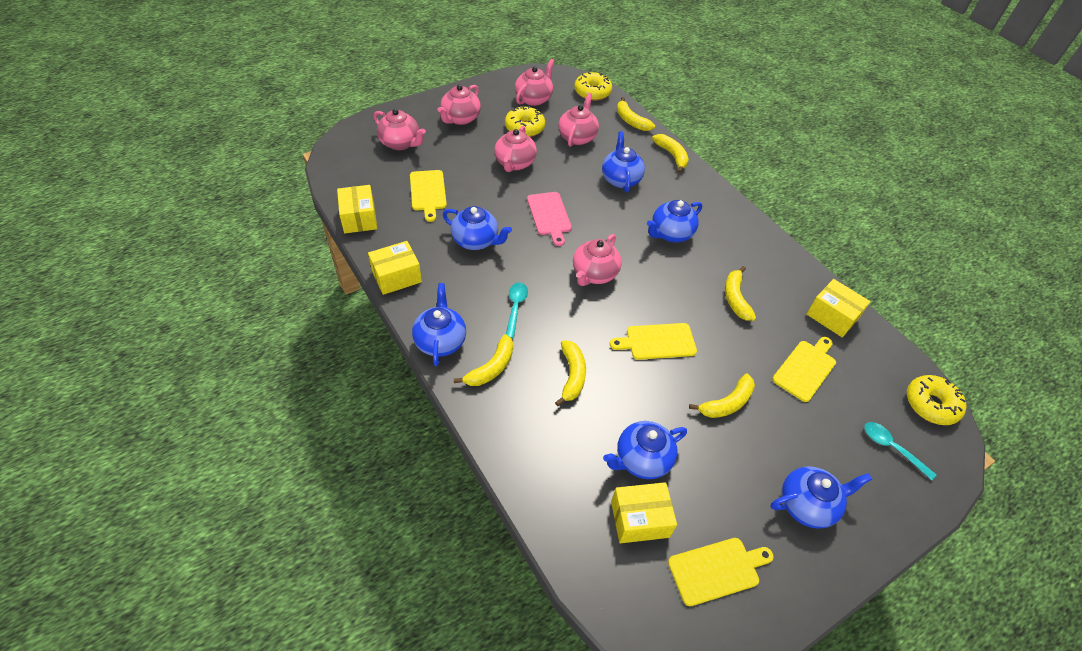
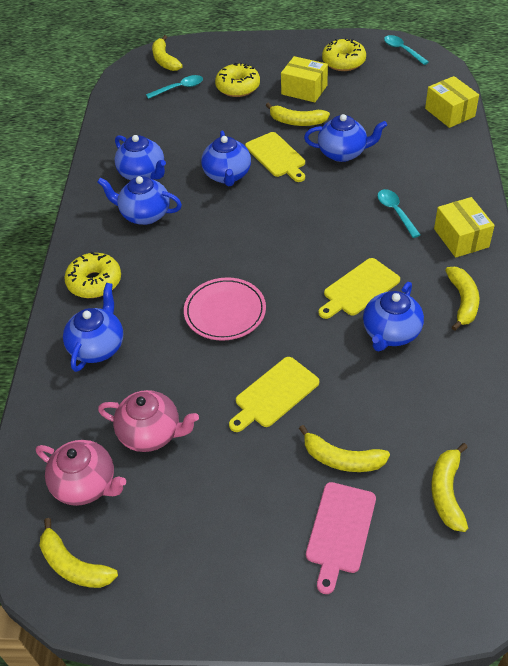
pink plate: none = 0 -> [184,277,266,341] = 1
pink teapot: [373,109,426,150] [437,85,481,125] [494,126,537,172] [515,59,554,106] [558,93,599,147] [573,234,622,286] = 6 -> [36,440,126,506] [98,390,199,452] = 2
turquoise spoon: [506,282,528,338] [864,422,937,480] = 2 -> [146,75,203,99] [377,189,421,238] [384,35,429,65] = 3
yellow box: [337,185,377,233] [368,241,422,295] [611,482,677,543] [806,279,871,337] = 4 -> [281,56,328,102] [425,76,479,128] [434,197,495,258] = 3
yellow cutting board: [410,170,447,222] [610,323,697,360] [668,538,774,606] [772,337,836,402] = 4 -> [229,357,319,432] [245,132,305,182] [319,258,400,319] = 3

